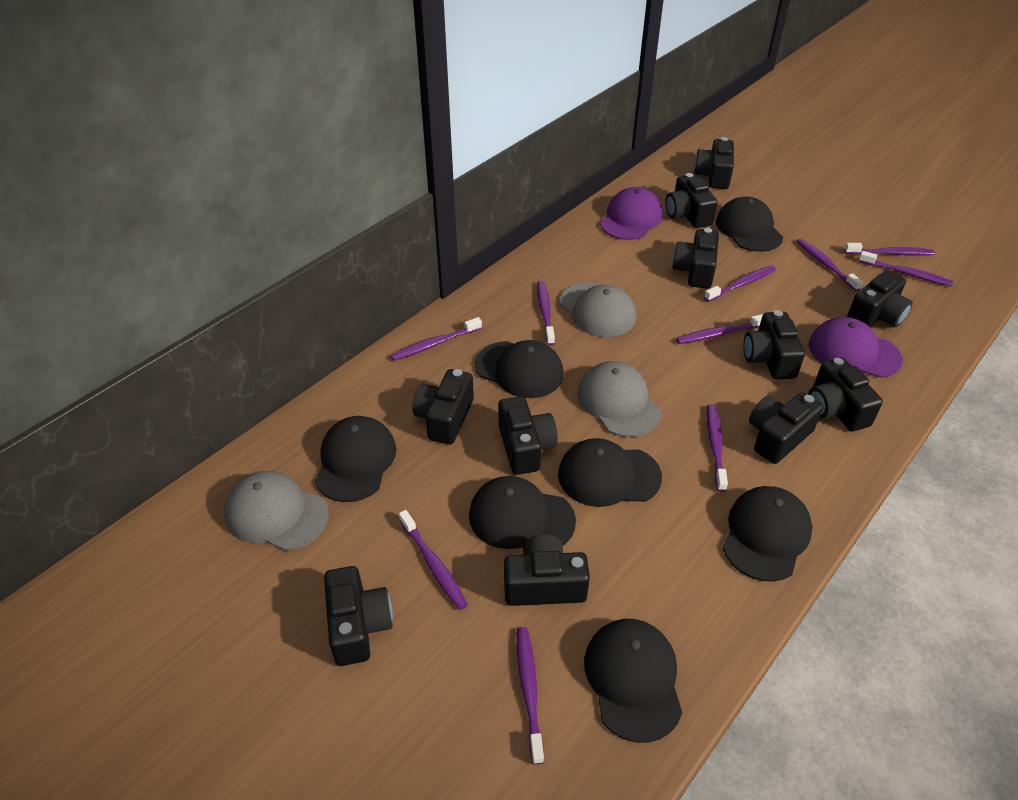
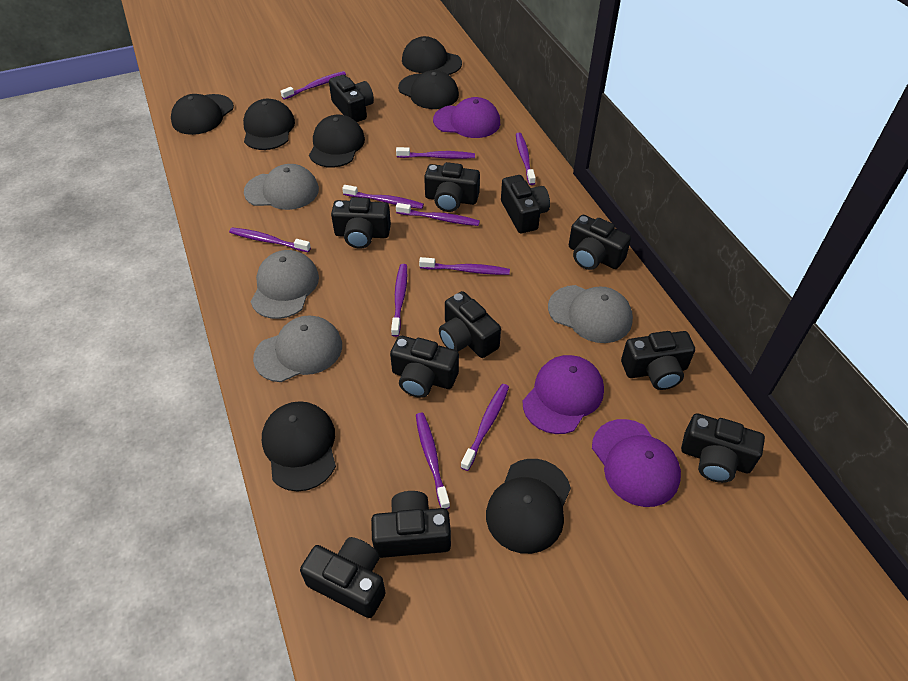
grey cap: [224,471,329,551] [560,282,636,337] [578,361,661,437] = 3 -> [244,164,319,210] [251,250,319,319] [253,316,342,382] [548,285,633,343] = 4
purple cap: [600,187,663,240] [809,317,903,378] = 2 -> [433,97,500,138] [523,355,604,434] [592,419,681,507] = 3

